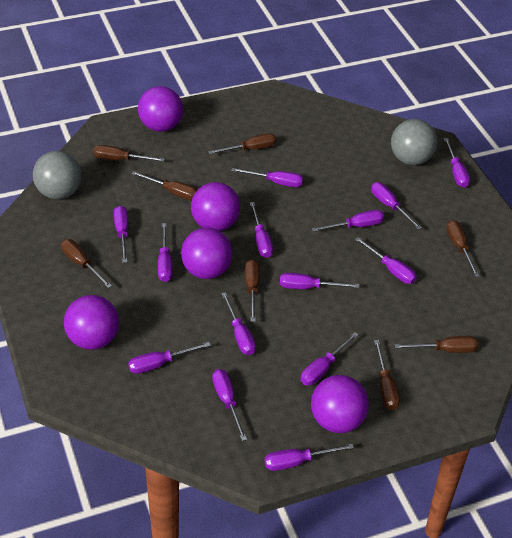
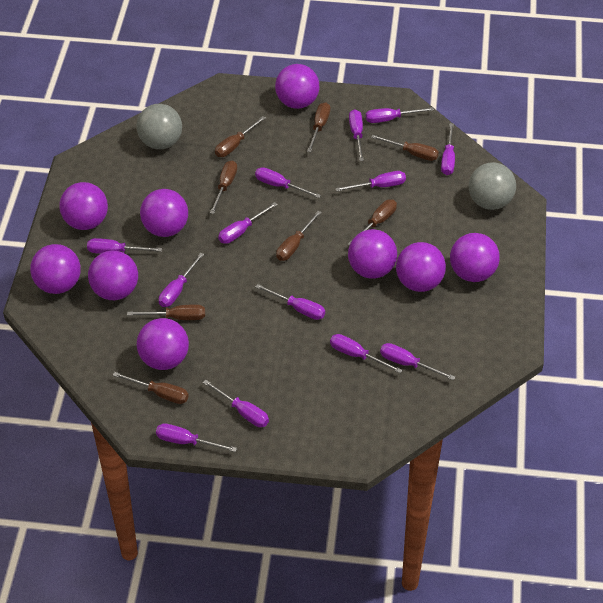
purple ball: [64,295,119,350] [138,86,183,132] [181,228,233,279] [191,182,240,231] [311,375,369,433] = 5 -> [30,244,81,294] [59,182,108,230] [88,251,138,300] [137,318,189,370] [140,189,188,237] [275,64,319,109] [348,229,397,279] [396,242,446,292] [450,233,500,282] = 9
purple screwdriver: [114,206,128,263] [128,342,211,374] [158,223,173,282] [212,369,247,441] [221,292,256,355] [231,168,303,187] [250,202,273,258] [265,444,354,471] [280,273,359,289] [301,332,359,385] [312,210,384,232] [355,237,417,284] [371,182,422,230] [444,138,470,188] = 14 -> [87,238,162,254] [156,424,237,452] [159,253,204,307] [203,380,269,427] [218,202,278,244] [255,167,321,198] [256,284,325,320] [330,334,402,373] [335,171,406,191] [349,109,364,161] [366,107,434,123] [380,343,455,380] [441,123,455,175] = 13

